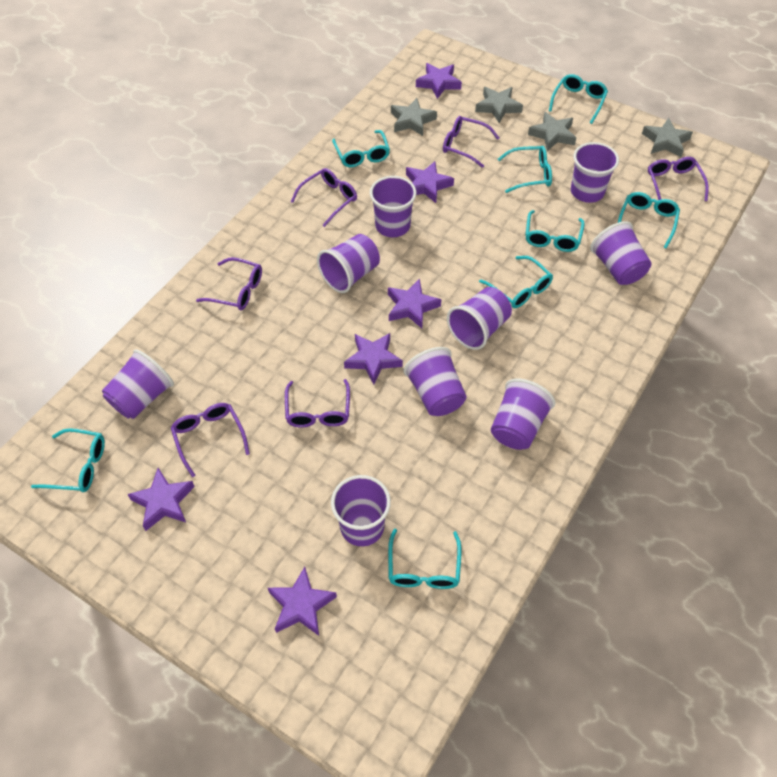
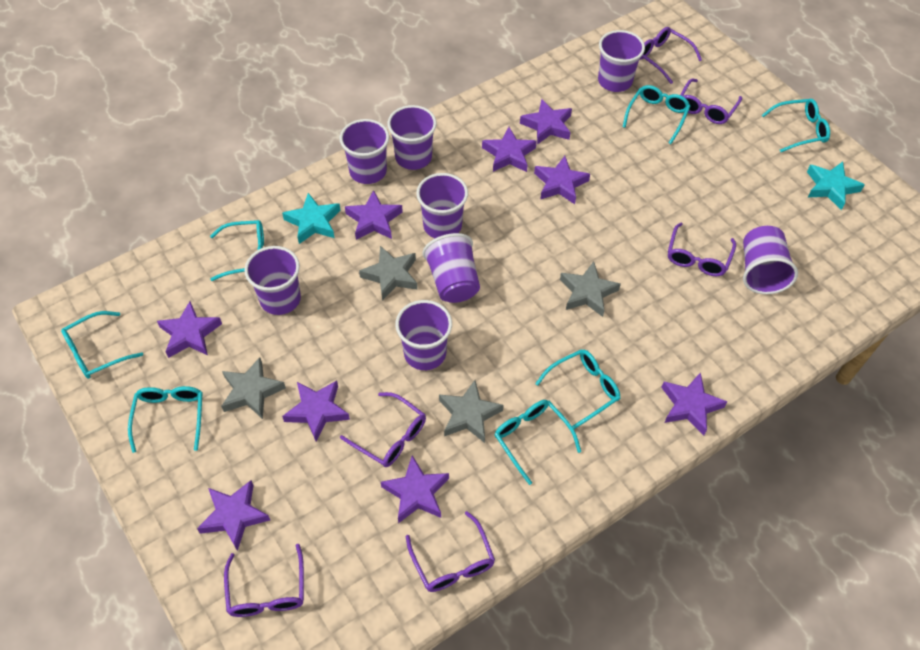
purple cup: [102,349,174,419] [317,234,380,293] [331,475,391,546] [370,176,416,237] [403,347,467,416] [447,287,512,350] [491,379,555,450] [571,142,619,203] [590,221,652,285] = 9 -> [244,246,301,315] [340,119,389,184] [387,105,437,170] [395,300,452,370] [416,173,468,238] [423,233,480,303] [598,30,645,92] [743,226,798,294] = 8
purple star: [127,468,195,531] [268,567,337,636] [344,333,403,384] [388,279,441,328] [406,161,454,203] [416,63,462,99] = 6 -> [157,301,222,358] [197,480,270,551] [282,381,350,442] [345,190,403,240] [381,455,449,523] [482,127,537,172] [520,99,572,145] [534,156,590,204] [661,372,727,435] = 9
turquoise glasses: [31,428,105,492] [332,130,390,167] [388,529,461,589] [479,256,553,308] [498,146,552,193] [525,210,585,252] [549,74,608,124] [618,192,680,249] = 8 -> [61,311,143,379] [128,386,203,453] [210,220,264,281] [494,400,581,485] [535,349,620,429] [622,85,690,144] [762,99,830,152] = 7
turquoise star: none = 0 -> [282,193,341,244] [807,162,865,210] = 2

